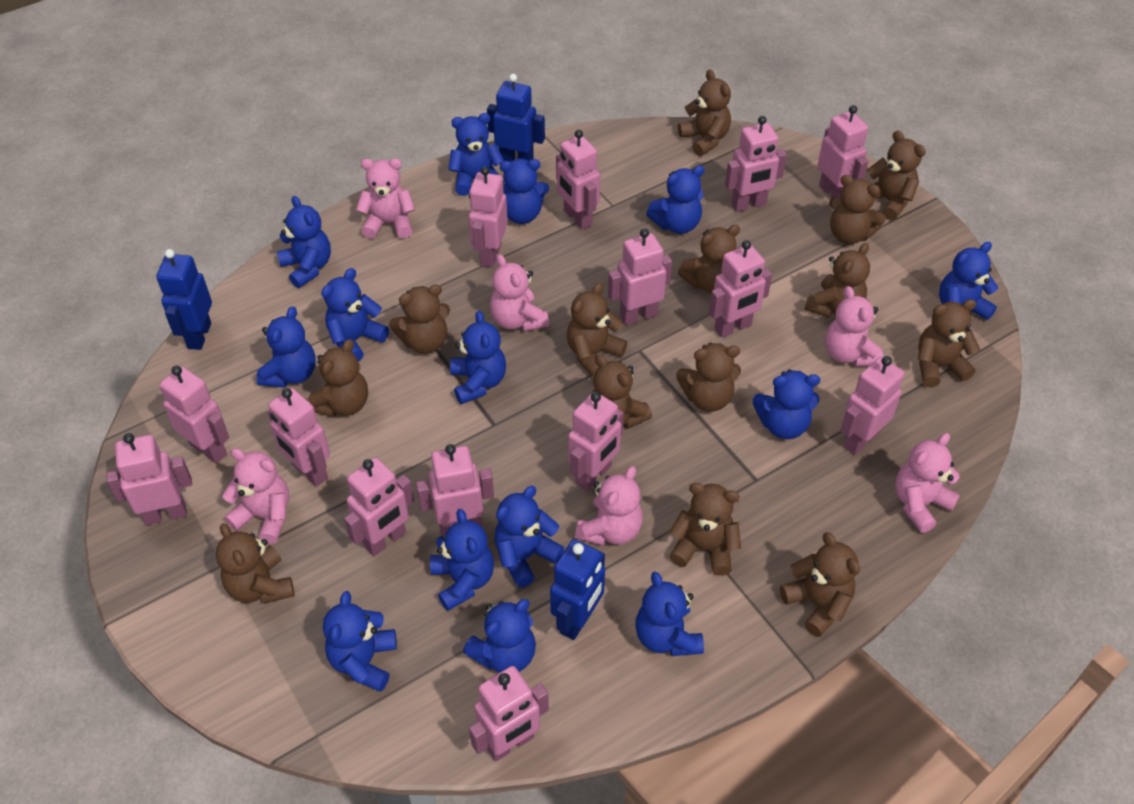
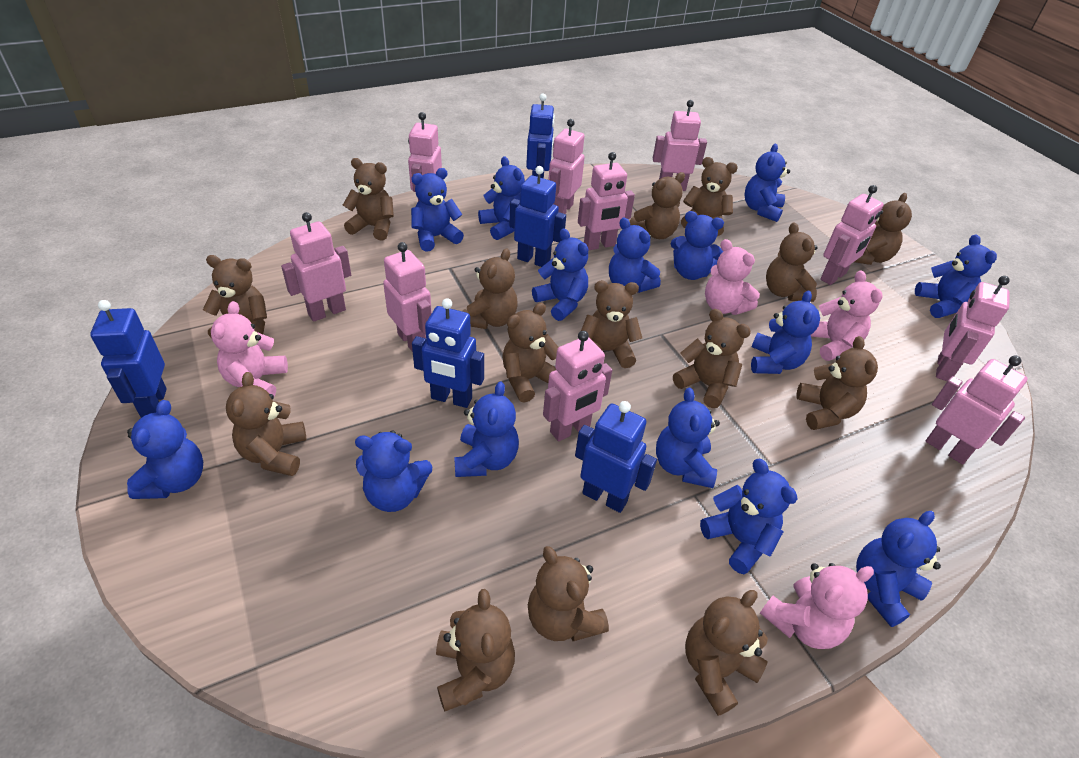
blue robot: [156,249,212,350] [487,74,545,162] [550,539,605,640] = 3 -> [90,300,167,418] [412,298,484,408] [509,166,566,267] [526,94,555,178] [575,401,657,513] = 5
brown teddy bear: [216,523,294,604] [307,339,368,418] [389,284,450,354] [567,283,627,378] [592,355,652,429] [669,483,741,576] [676,342,741,411] [678,69,731,156] [678,225,740,293] [780,532,860,637] [804,243,870,318] [829,175,886,244] [867,131,926,220] [918,299,980,387] = 14 -> [203,255,267,339] [226,372,306,476] [343,158,394,240] [436,589,515,712] [462,248,517,329] [502,303,559,402] [528,546,609,641] [581,281,642,368] [629,172,685,239] [673,309,751,408] [681,157,738,236] [685,590,768,716] [766,223,818,302] [796,336,878,430] [854,193,912,265] = 15
pink robot: [106,433,192,525] [159,366,229,463] [268,388,330,487] [344,457,414,556] [416,444,494,535] [469,167,508,267] [469,666,549,762] [556,130,600,230] [568,392,624,491] [608,229,672,325] [709,240,772,338] [725,116,787,212] [817,105,869,198] [841,356,904,455] = 14 -> [281,212,351,322] [383,242,432,352] [408,112,442,202] [543,331,612,441] [548,119,585,214] [578,152,635,250] [653,100,707,191] [820,185,884,285] [926,355,1027,465] [936,276,1010,381] = 10
pink teddy bear: [222,448,289,544] [356,158,415,239] [490,254,549,332] [575,466,643,546] [825,286,883,367] [895,433,960,533] = 6 -> [211,301,288,396] [705,239,760,315] [760,563,874,649] [811,271,883,361] = 4

